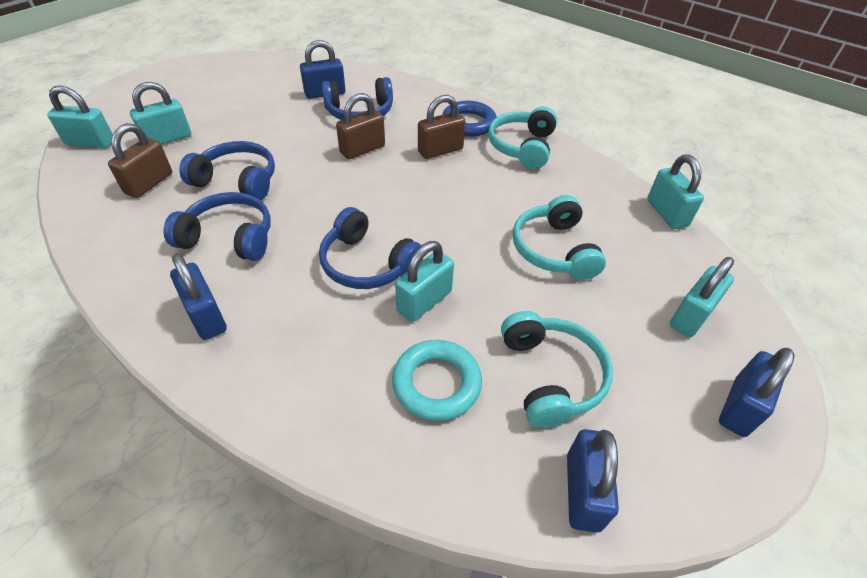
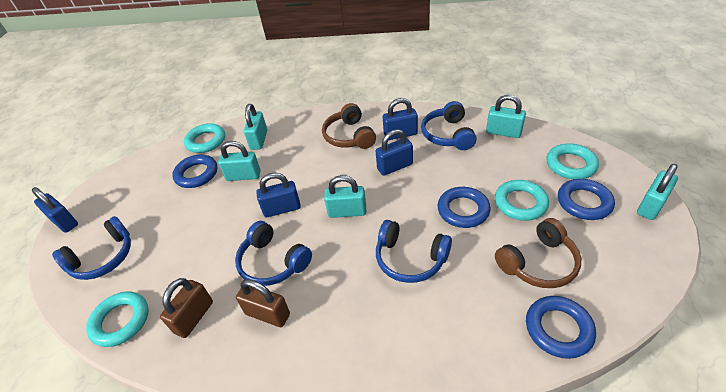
blue ring: [442,101,497,137] = 1 -> [172,155,217,188] [438,187,491,228] [526,296,596,359] [558,179,615,220] = 4
brown headphones: none = 0 -> [322,103,376,149] [495,218,582,288] = 2
brown padlock: [108,123,172,198] [336,93,385,159] [418,95,466,159] = 3 -> [160,278,213,338] [236,279,290,327] = 2
turquoise headphones: [488,106,557,169] [501,311,613,428] [513,195,606,280] = 3 -> none = 0
turquoise ring: [392,340,482,421] = 1 -> [86,291,148,347] [184,123,225,153] [495,180,549,221] [547,143,599,179] = 4

